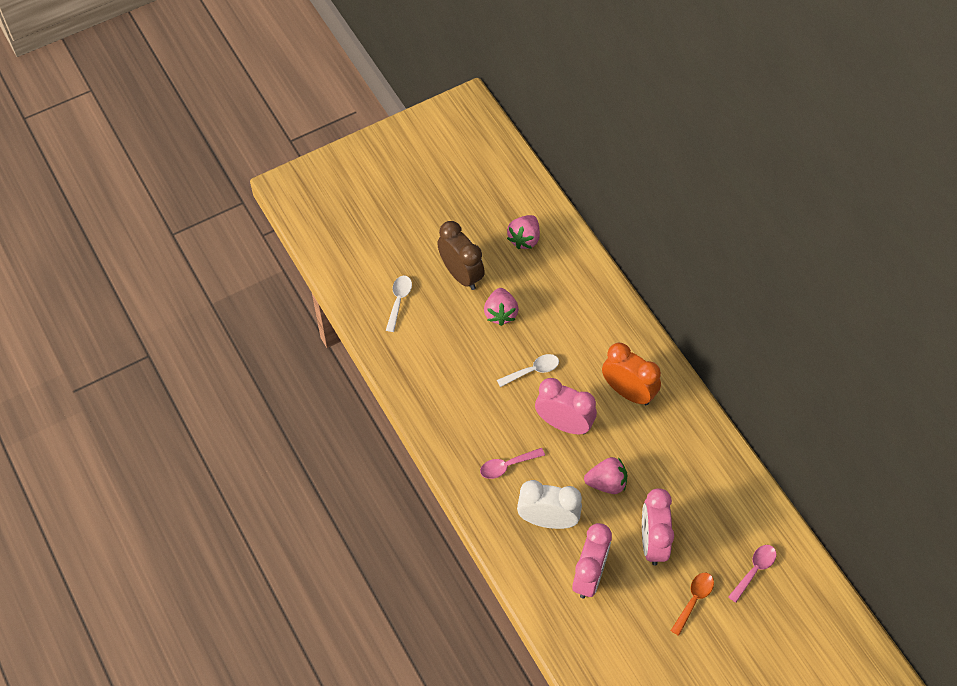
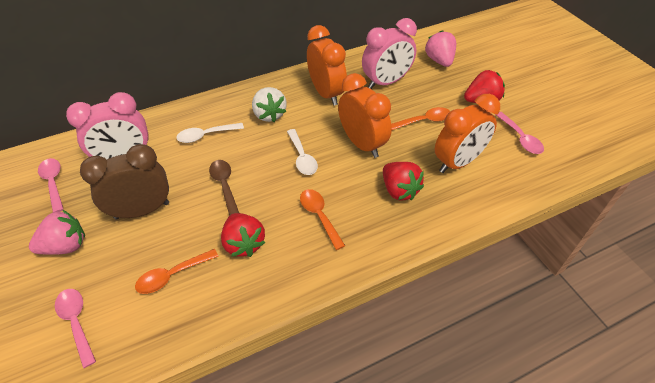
brown spoon: none = 0 -> [209,160,239,216] = 1
orange clock: [602,343,661,405] = 1 -> [307,25,347,106] [338,73,392,158] [435,94,500,173] = 3
orange spoon: [671,573,714,636] = 1 -> [135,249,219,294] [300,189,345,250] [391,107,450,130] = 3
pink clock: [535,378,597,434] [572,523,612,599] [642,488,674,565] = 3 -> [66,92,149,160] [362,18,417,89] = 2
pink spoon: [480,448,545,479] [728,545,776,603] = 2 -> [38,158,64,212] [55,289,96,368] [495,112,544,154] = 3
pink strawberry: [484,288,519,326] [507,215,540,249] [584,457,627,494] = 3 -> [29,210,85,255] [425,30,456,67] = 2
red strawberry: none = 0 -> [221,213,265,257] [383,162,424,200] [464,70,505,103] = 3
white clock: [517,480,582,529] = 1 -> none = 0
white strawberry: none = 0 -> [252,87,286,122] = 1

